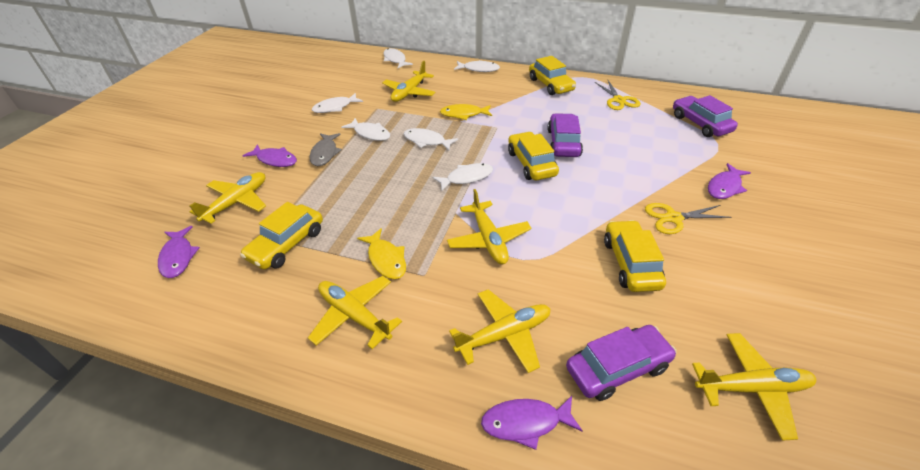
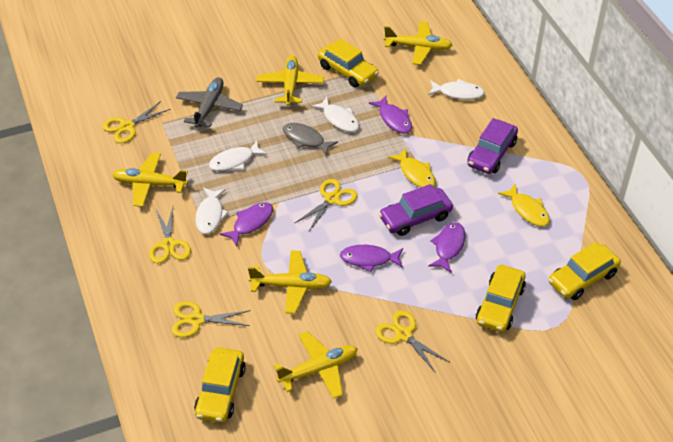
grey plane: none = 0 -> [176,77,243,128] = 1
purple car: [547,113,583,157] [566,325,677,401] [673,95,738,137] = 3 -> [378,184,453,236] [467,118,518,174] = 2
white fish: [312,93,363,113] [341,118,390,141] [383,48,413,68] [404,128,458,150] [433,163,493,191] [454,60,500,72] = 6 -> [195,188,229,234] [209,140,267,171] [311,97,359,132] [428,79,485,100] = 4
yellow plane: [190,172,266,224] [308,276,402,349] [382,61,436,102] [447,189,531,264] [449,289,551,373] [692,333,816,441] = 6 -> [112,152,188,207] [248,250,332,314] [257,55,324,106] [274,331,357,399] [384,21,452,65] = 5
yellow scissors: [595,80,641,110] [645,203,732,234] = 2 -> [103,101,170,143] [149,207,191,264] [172,301,251,338] [294,179,358,233] [375,310,449,373] = 5

